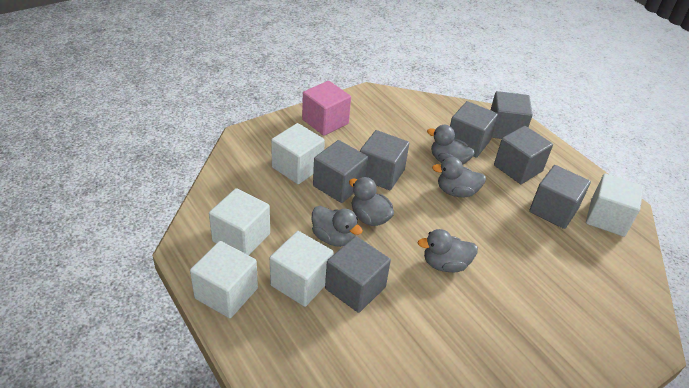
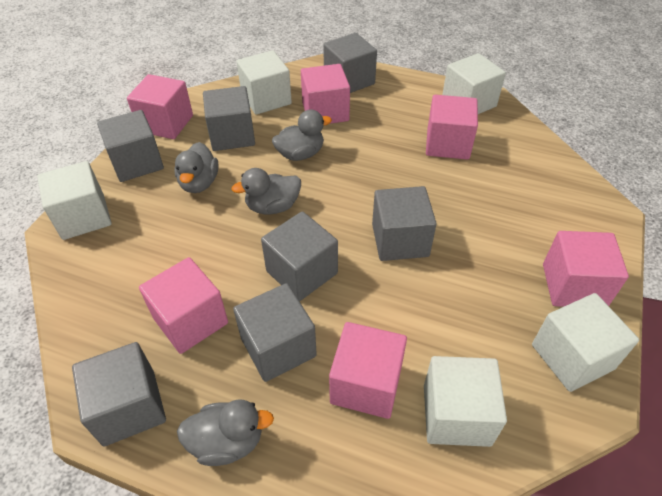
grey duck: [312,206,363,247] [349,177,394,226] [418,229,478,272] [427,125,475,164] [432,157,486,197] = 5 -> [174,142,219,193] [177,399,274,466] [231,168,301,215] [272,110,332,161] = 4
pink cube: [302,81,351,136] = 1 -> [127,74,193,139] [139,257,228,354] [301,64,350,124] [329,322,407,419] [426,95,478,160] [543,231,629,307] = 6

